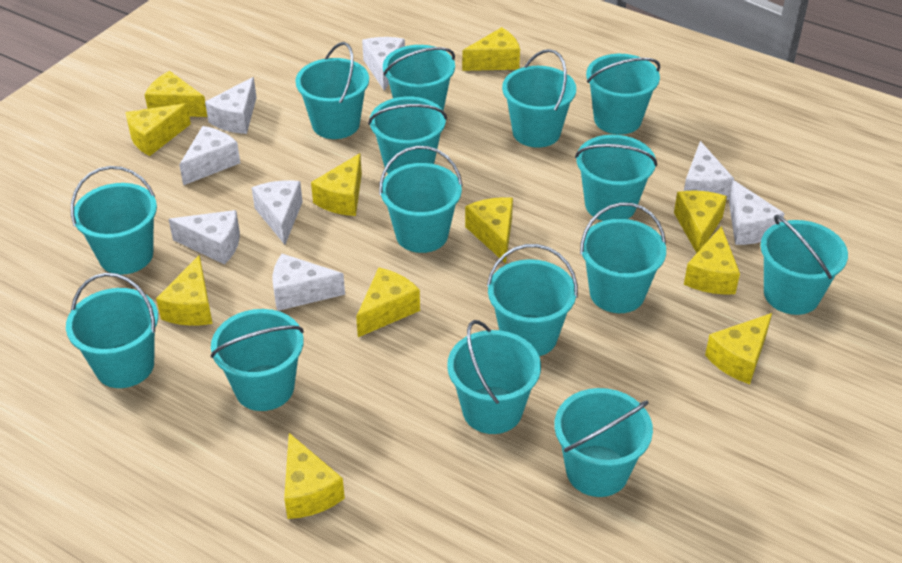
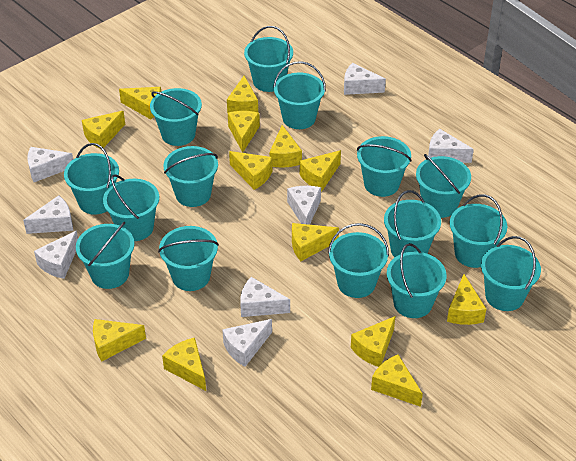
yellow cheese: [125,103,191,156] [145,71,207,117] [156,255,212,326] [284,433,345,519] [311,153,362,216] [356,267,420,337] [462,27,520,71] [465,197,513,264] [674,191,727,253] [684,226,740,294] [705,313,772,384] = 11 -> [82,111,125,149] [93,319,146,362] [119,87,161,119] [162,338,206,391] [227,76,258,113] [228,111,260,153] [229,151,273,190] [269,125,302,168] [292,223,339,261] [300,150,341,191] [351,316,395,367] [371,355,423,407] [447,274,486,325] = 13

